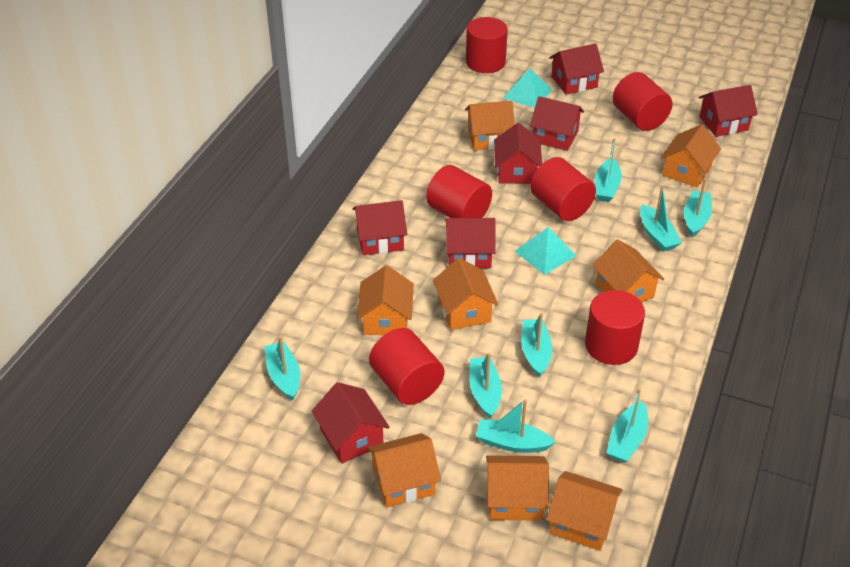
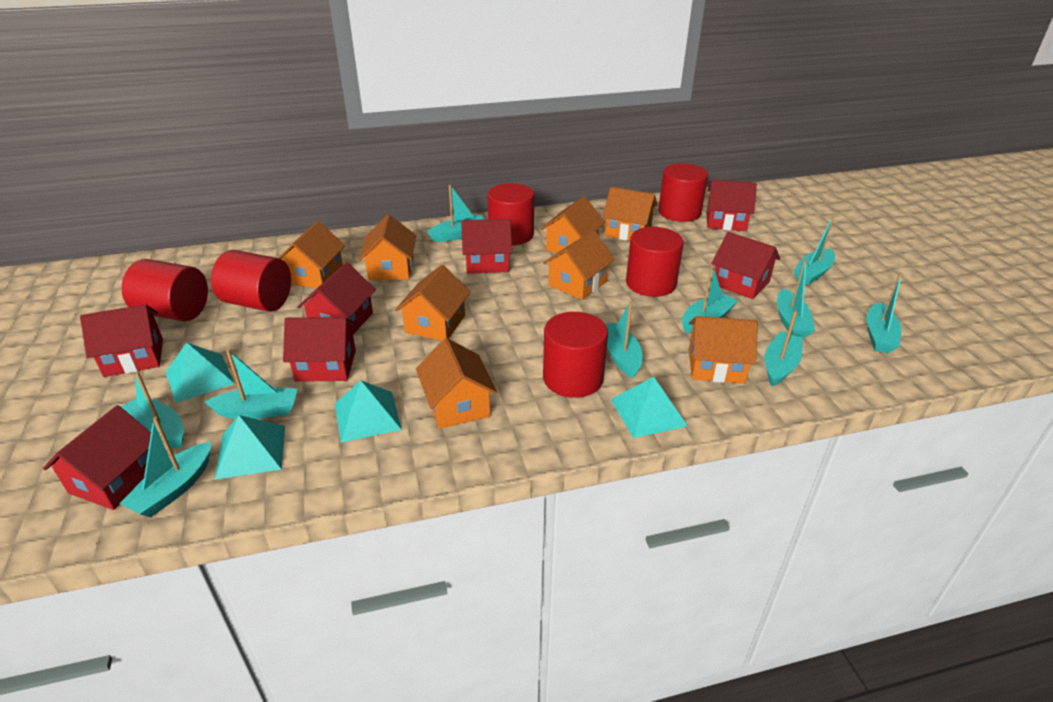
turquoise boat: [264,336,300,400] [469,353,502,418] [476,399,556,453] [521,313,552,377] [595,138,622,202] [607,388,648,463] [640,185,682,251] [684,178,712,237] = 8 -> [119,417,211,517] [121,371,184,448] [204,349,297,419] [427,185,485,242] [605,301,642,379] [682,265,738,333] [765,310,803,386] [777,260,815,338] [794,216,835,285] [866,273,903,353] = 10
turquoise pyramid: [503,68,552,108] [515,227,576,275] = 2 -> [166,343,235,403] [214,415,285,480] [335,380,402,443] [610,377,687,438] = 4

